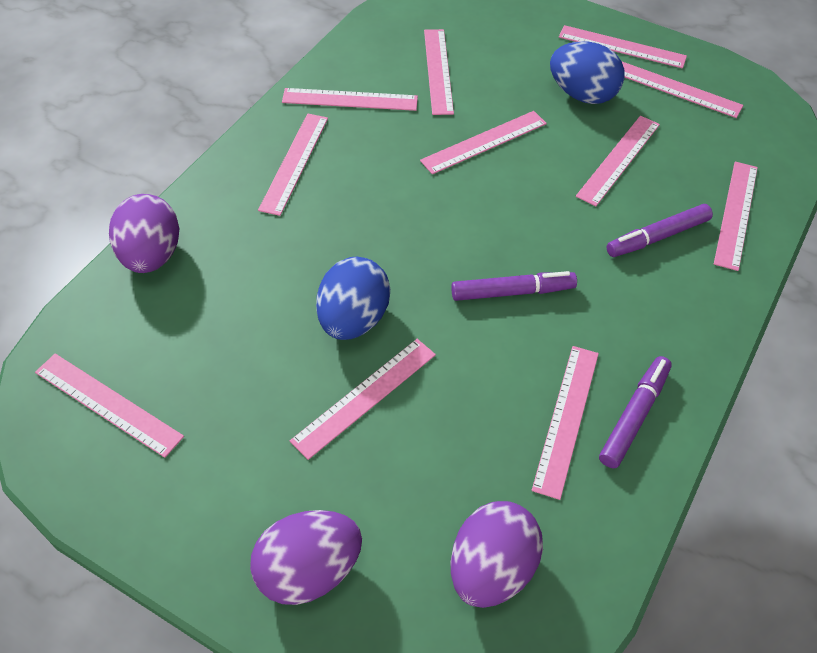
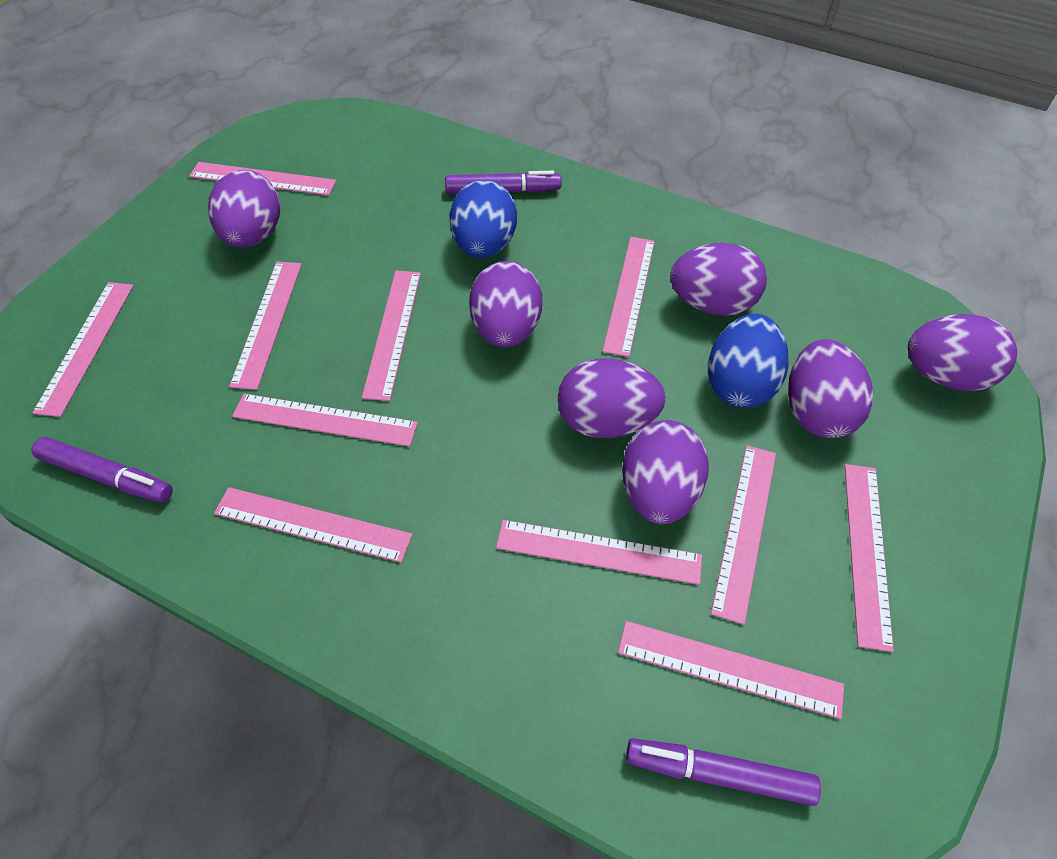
purple egg: [109,194,179,273] [250,510,362,605] [451,501,543,608] = 3 -> [208,170,280,248] [469,261,542,347] [558,358,666,438] [622,420,709,524] [670,243,767,316] [788,339,873,438] [908,314,1017,391] = 7

